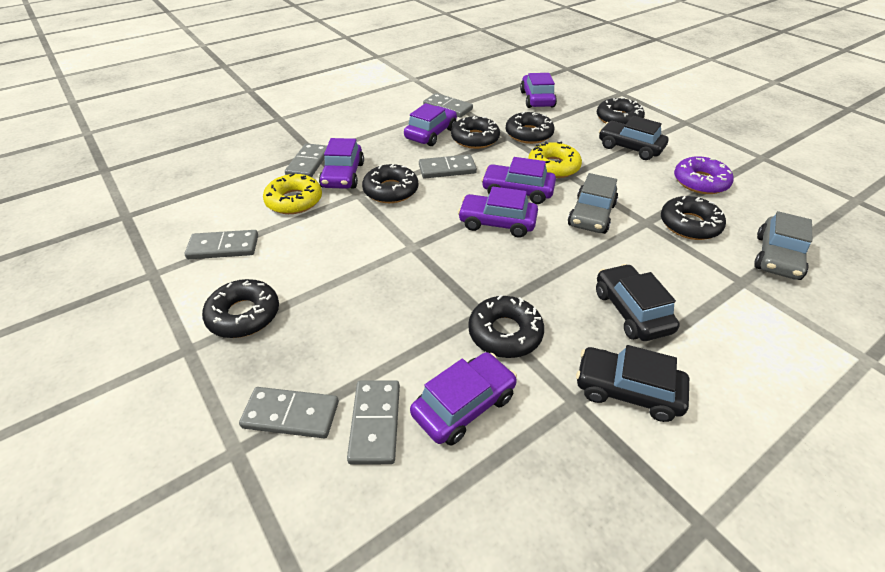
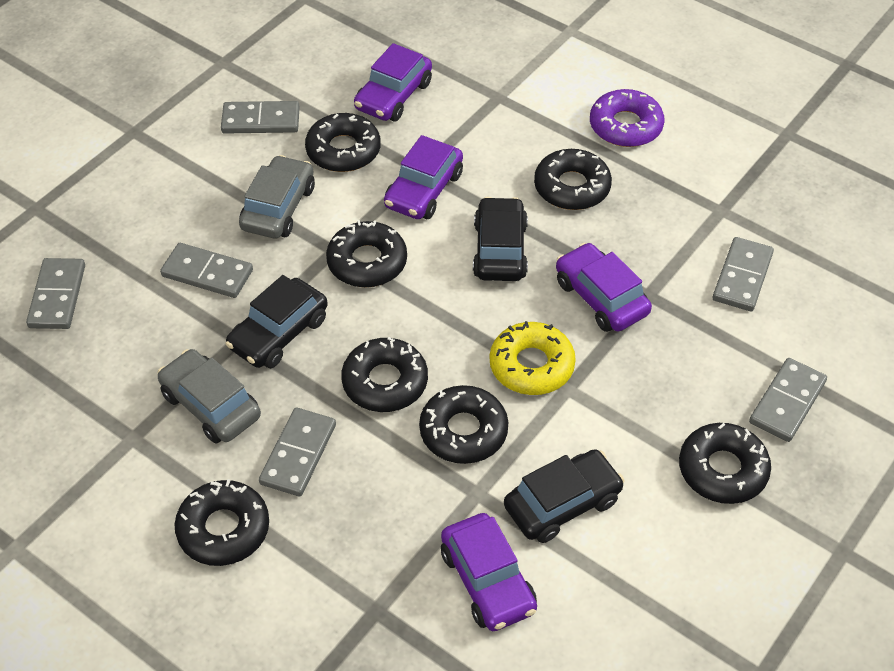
purple car: [319,138,364,189] [404,103,457,146] [410,352,517,446] [458,187,538,238] [481,157,556,204] [520,73,557,108] = 6 -> [354,43,432,122] [384,135,463,219] [441,513,537,631] [556,243,652,332] = 4
yellow donut: [263,173,322,214] [528,141,582,178] = 2 -> [490,321,576,395] = 1

